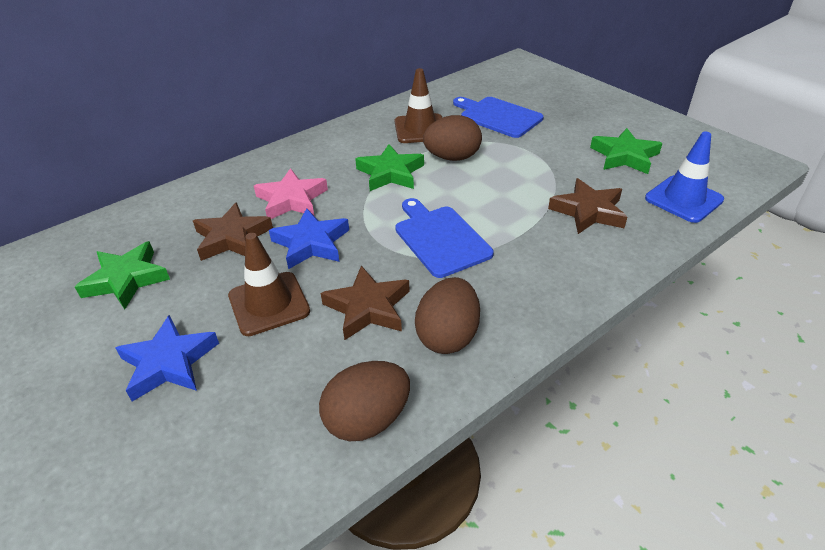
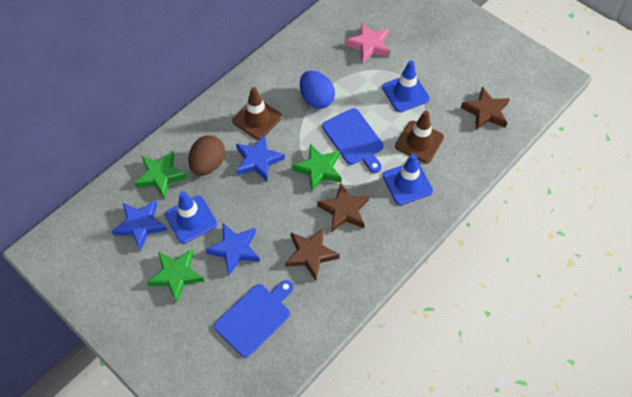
blue egg: none = 0 -> [300,71,335,109] = 1
blue star: [116,315,219,402] [269,208,349,269] = 2 -> [111,200,168,251] [206,223,260,275] [236,135,285,182] = 3
blue traffic cone: [645,132,724,223] = 1 -> [165,191,217,244] [382,60,430,112] [383,154,433,205] = 3
brown egg: [319,361,410,441] [415,277,480,354] [423,115,482,161] = 3 -> [188,135,225,176] = 1

